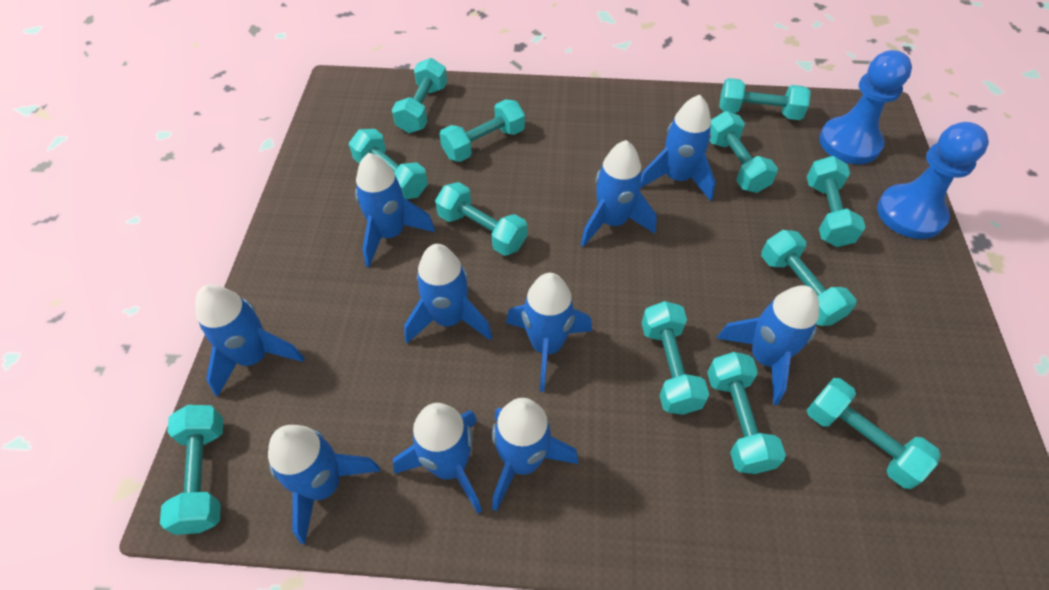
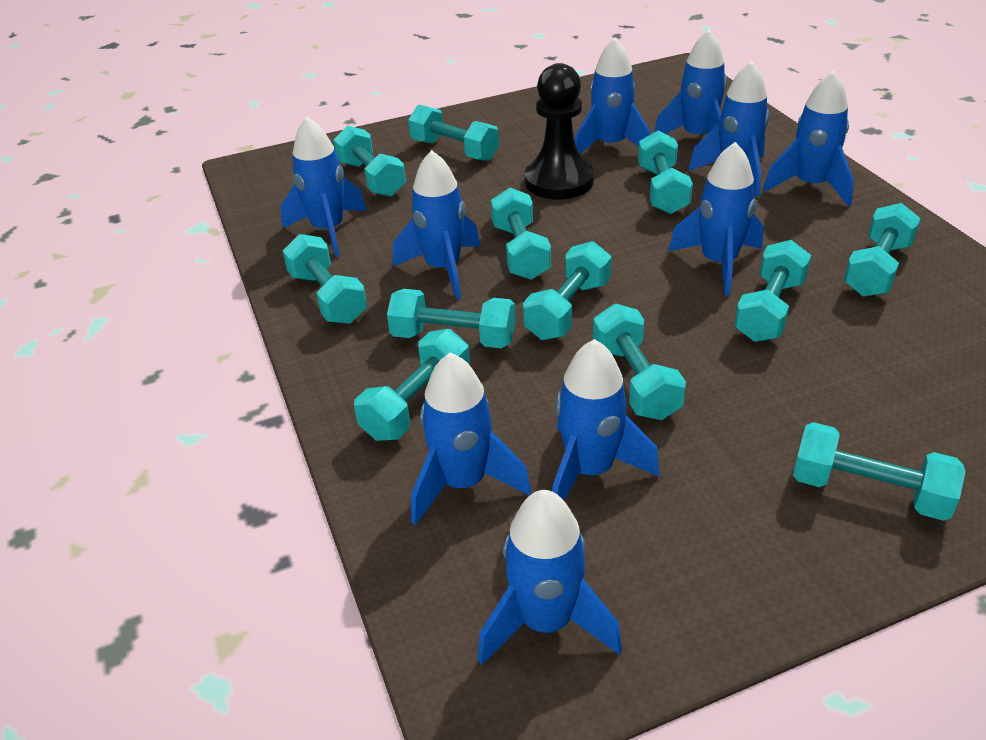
black pawn: none = 0 -> [525,63,594,199] = 1
blue pawn: [819,50,912,164] [877,122,989,239] = 2 -> none = 0

